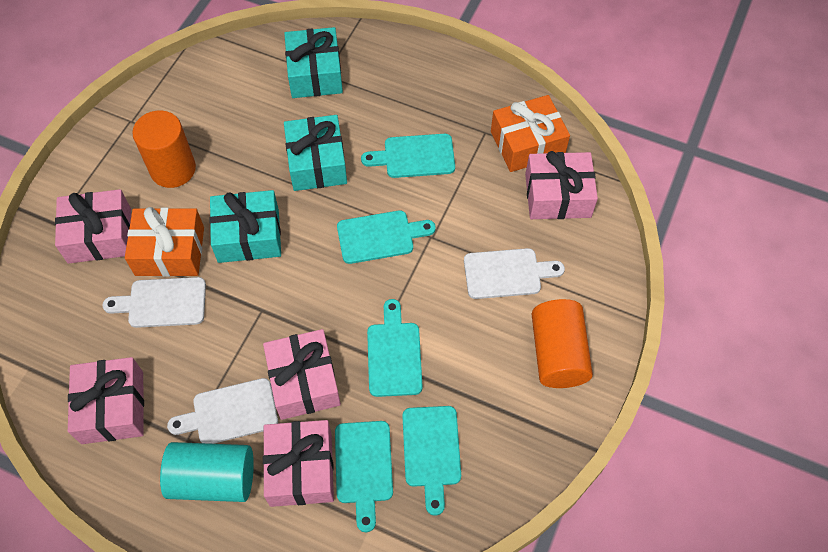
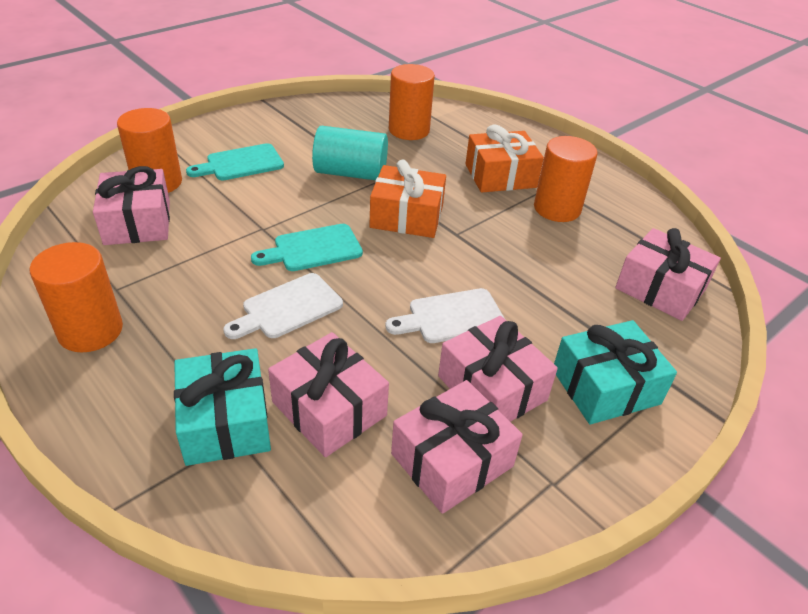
orange cylinder: [132,110,196,188] [532,299,593,388] = 2 -> [30,242,123,352] [117,108,182,193] [389,64,435,140] [534,136,598,222] = 4
turquoise cutting board: [335,421,393,532] [337,210,436,264] [361,134,455,178] [367,299,423,397] [402,406,461,516] = 5 -> [186,143,284,181] [251,224,363,271] = 2
turquoise gift: [209,190,281,263] [284,27,343,98] [284,115,347,191] = 3 -> [174,348,271,466] [554,320,677,424] = 2
white cutting board: [103,277,206,328] [167,378,278,444] [464,248,565,299] = 3 -> [223,273,343,339] [385,288,505,343] = 2

